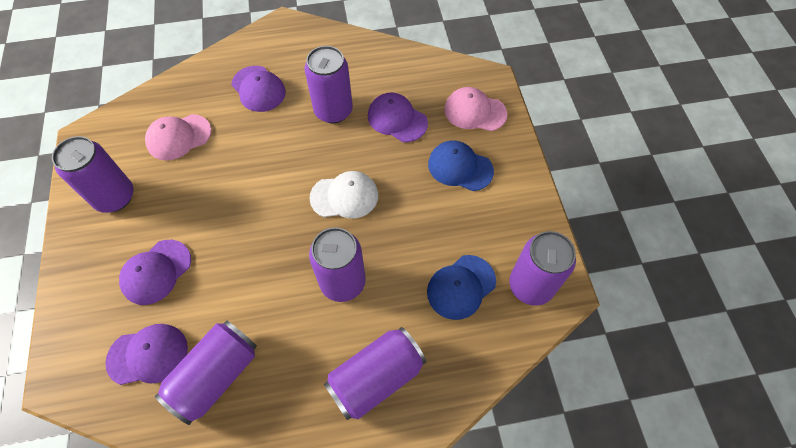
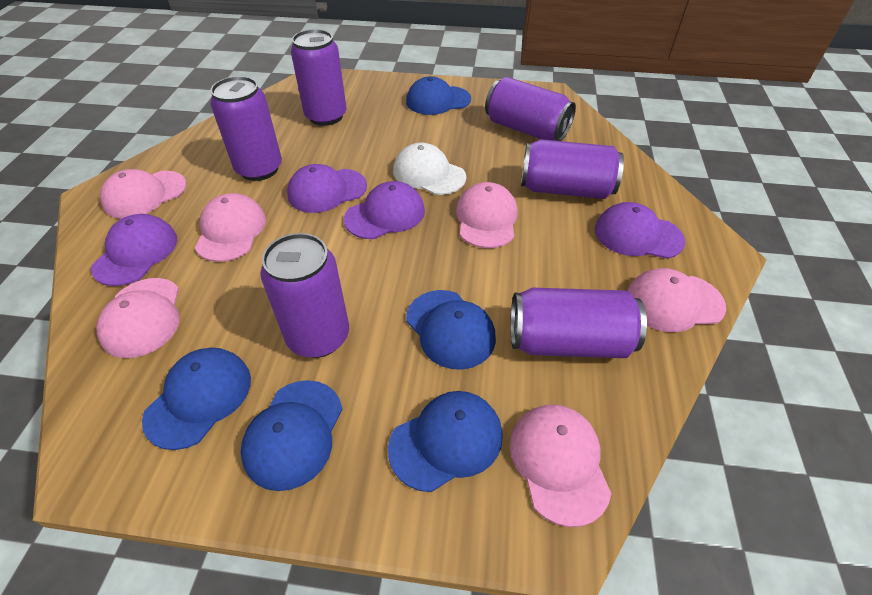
blue cap: [427,255,496,320] [428,140,494,191] = 2 -> [142,348,251,450] [241,380,342,491] [388,391,502,492] [406,76,471,115] [406,290,496,370] = 5
pink cap: [145,114,211,160] [444,87,507,131] = 2 -> [97,278,180,358] [100,169,186,219] [195,193,266,262] [456,182,518,248] [510,404,611,527] [627,268,726,332] = 6

